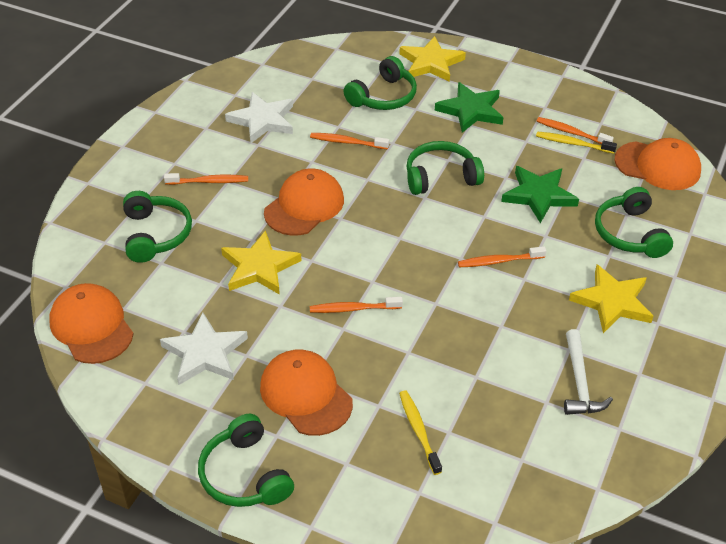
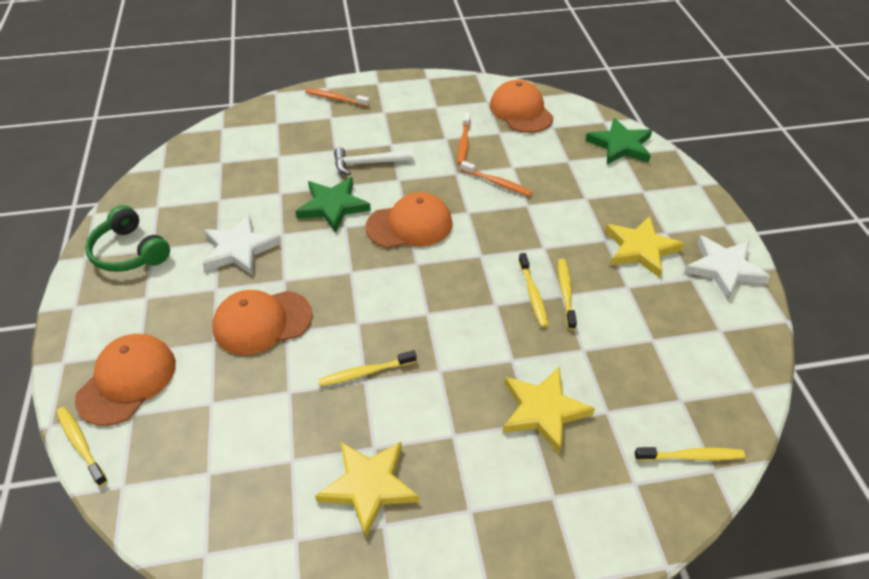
green headphones: [123,191,192,263] [198,414,294,507] [343,56,417,110] [407,141,484,195] [595,187,673,258] = 5 -> [85,205,170,272] = 1
orange toothbrush: [164,173,248,185] [310,133,389,149] [310,297,403,313] [458,246,546,267] [537,117,614,145] = 5 -> [305,88,370,107] [457,113,471,164] [461,161,532,196] = 3
yellow toothbrush: [399,390,442,475] [536,131,617,154] = 2 -> [56,407,108,486] [318,350,417,387] [519,253,548,327] [558,259,577,330] [634,447,745,461] = 5

